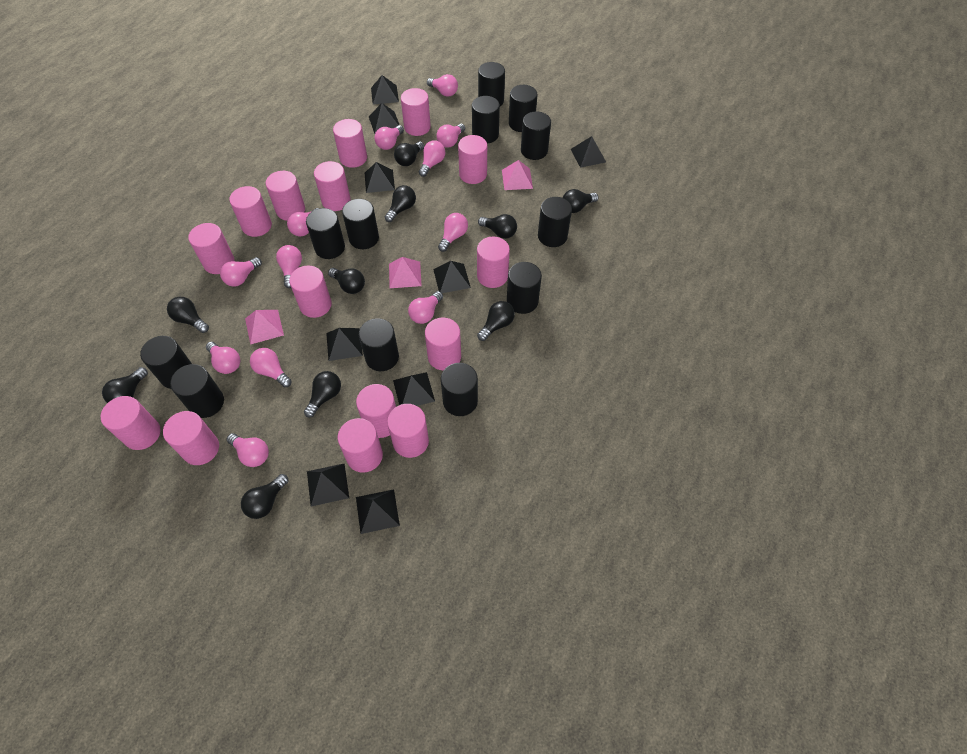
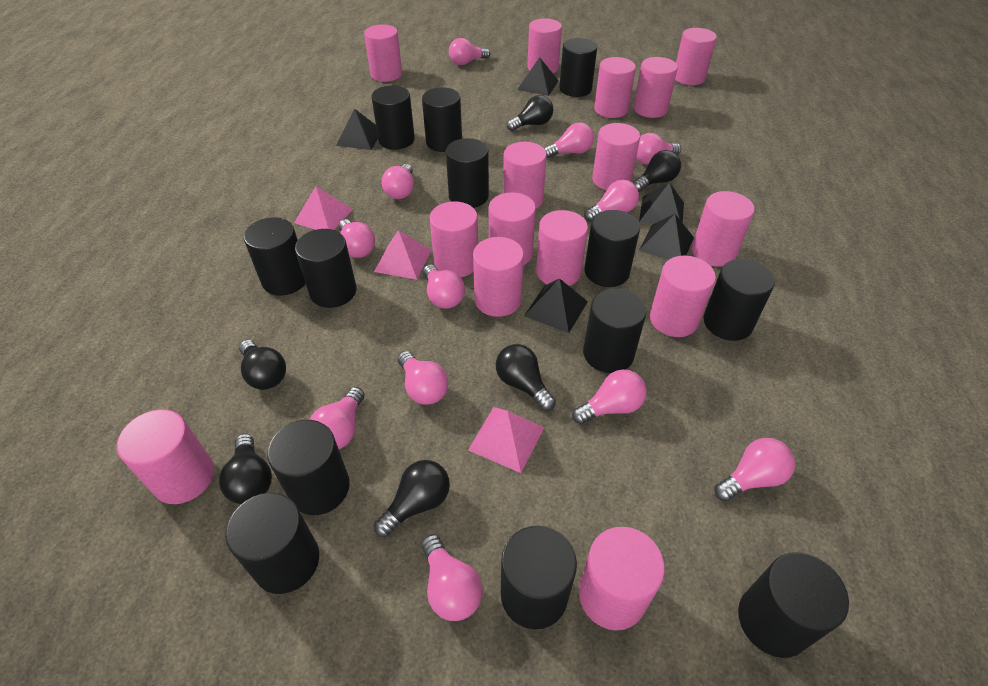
black cylinder: [140,336,192,389] [170,364,224,418] [306,208,345,259] [342,199,379,249] [359,318,399,371] [441,363,478,416] [472,96,500,144] [478,62,505,106] [507,262,542,314] [509,85,538,132] [521,112,551,160] [538,197,572,247] = 12 -> [225,493,319,594] [244,217,306,295] [267,420,350,515] [295,229,356,308] [372,85,415,150] [422,87,462,152] [446,138,489,208] [501,526,577,629] [559,38,597,97] [583,288,647,373] [585,210,640,287] [704,259,775,341] [738,552,849,658] = 13
black light bulb: [102,367,148,403] [167,297,209,333] [241,474,288,519] [304,371,341,418] [328,268,365,294] [385,185,416,222] [394,142,424,166] [477,301,515,341] [478,214,517,239] [563,189,598,213] = 10 -> [219,433,272,504] [239,340,286,390] [374,460,450,537] [496,344,556,411] [507,95,553,131] [632,150,681,192] = 6
black pyramid: [307,463,349,506] [326,328,363,361] [356,489,400,534] [365,162,395,193] [369,103,399,134] [371,75,399,105] [393,372,435,406] [433,261,471,293] [571,136,606,168] = 9 -> [336,108,378,150] [517,57,559,96] [524,278,588,333] [639,182,684,224] [639,214,694,260] = 5

